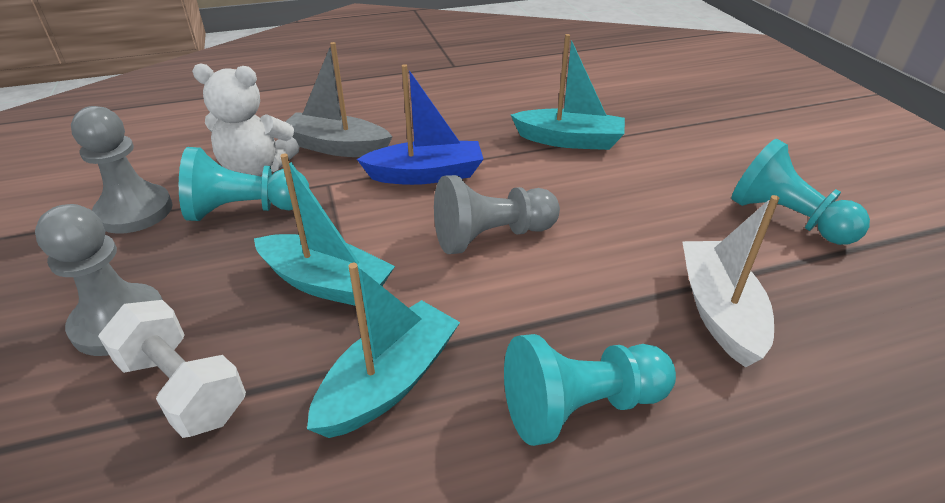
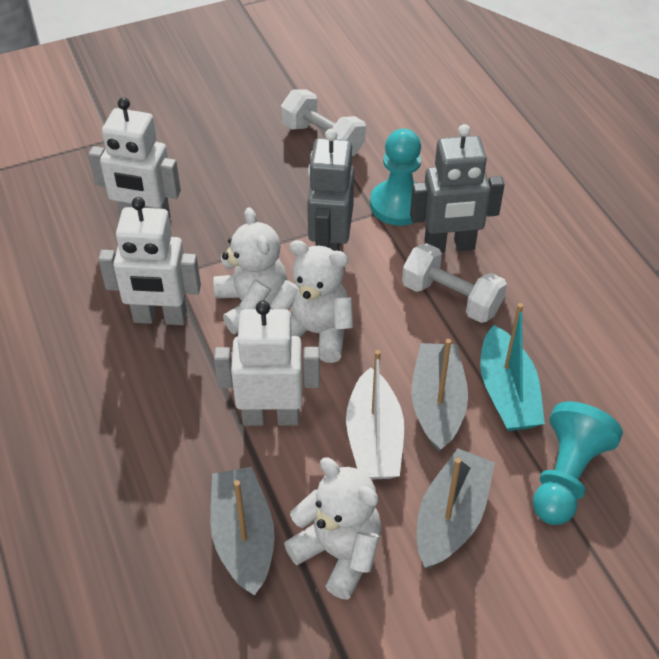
blue boat: [357,64,484,185] = 1 -> none = 0
grey boat: [285,42,393,157] = 1 -> [210,467,275,596] [411,339,468,453] [417,448,495,569] = 3
grey pawn: [35,204,163,356] [71,106,173,234] [434,175,560,254] = 3 -> none = 0
grey robot: none = 0 -> [307,129,354,251] [410,124,505,253] = 2
turquoise boat: [254,154,395,306] [307,263,460,438] [511,34,625,150] = 3 -> [480,303,545,431] = 1
turquoise pawn: [179,147,310,221] [504,334,676,446] [731,139,870,245] = 3 -> [370,129,421,226] [533,402,623,525] = 2
white dumbbell: [98,300,246,438] = 1 -> [281,89,366,156] [402,243,507,323] = 2
white robot: none = 0 -> [88,97,181,220] [98,197,201,325] [214,301,320,426] = 3
white teddy bear: [192,63,299,176] = 1 -> [213,207,288,334] [270,240,353,363] [284,458,382,600] = 3

